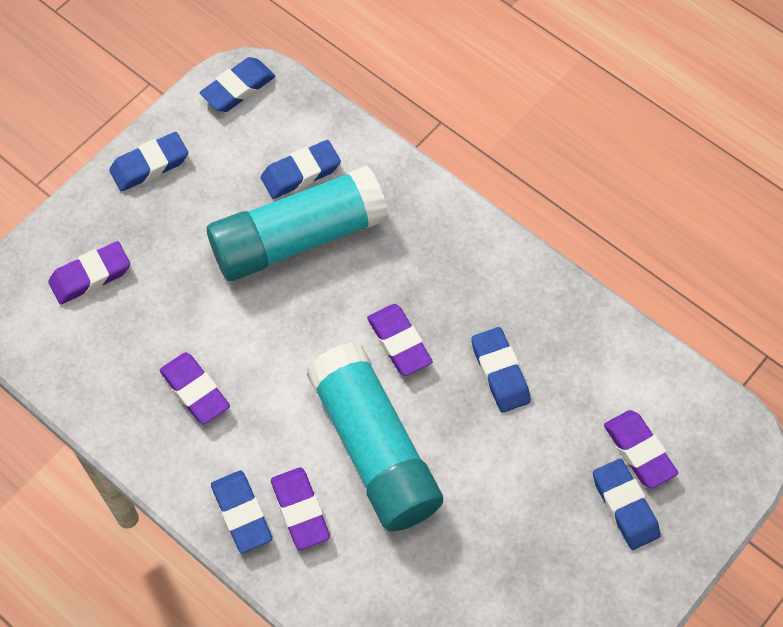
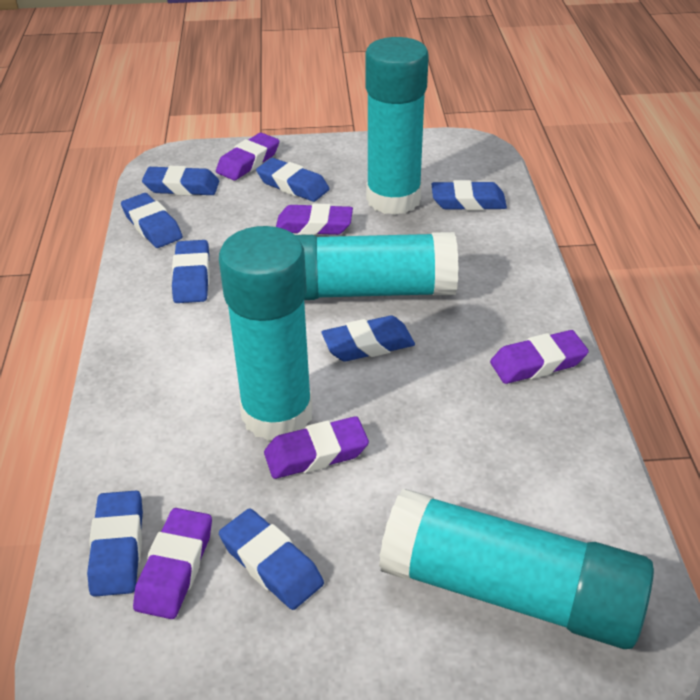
blue eraser: [109,132,188,192] [200,57,275,112] [211,471,272,553] [261,140,341,199] [471,327,531,413] [593,459,661,550] = 6 -> [87,491,143,597] [121,193,183,248] [142,166,219,196] [172,240,210,303] [219,508,324,610] [256,158,329,202] [322,316,415,362] [432,180,507,210] = 8
turquoise glue stick: [207,166,388,281] [306,342,443,532] = 2 -> [219,226,313,441] [295,232,459,300] [365,37,429,215] [379,489,654,649] = 4

